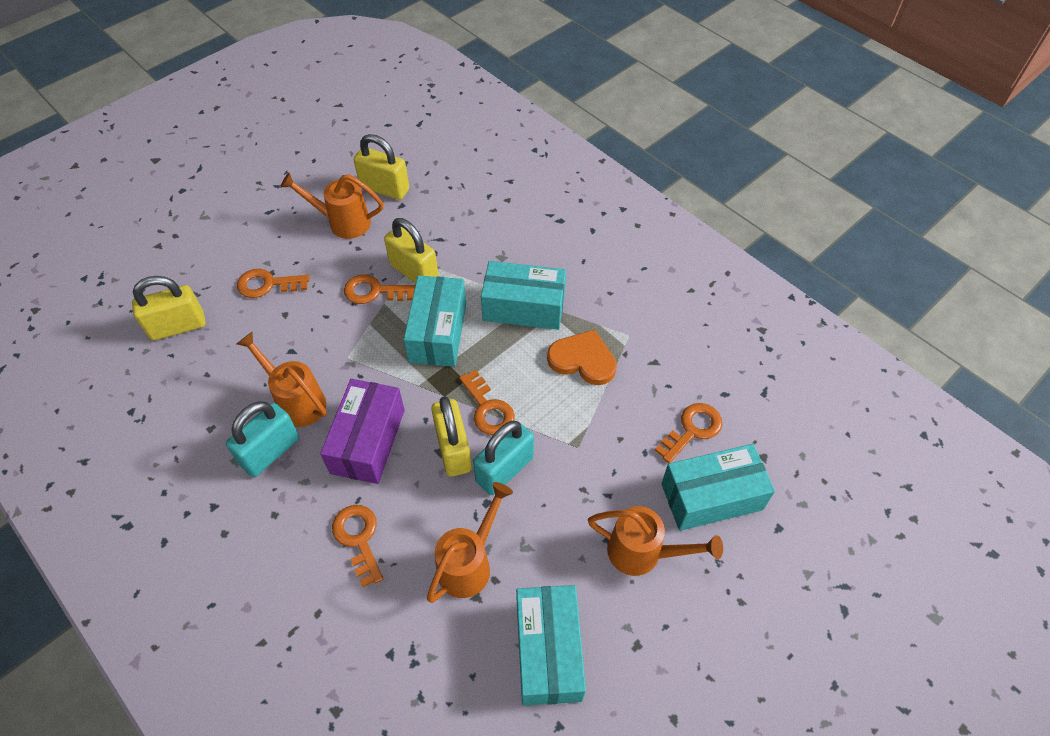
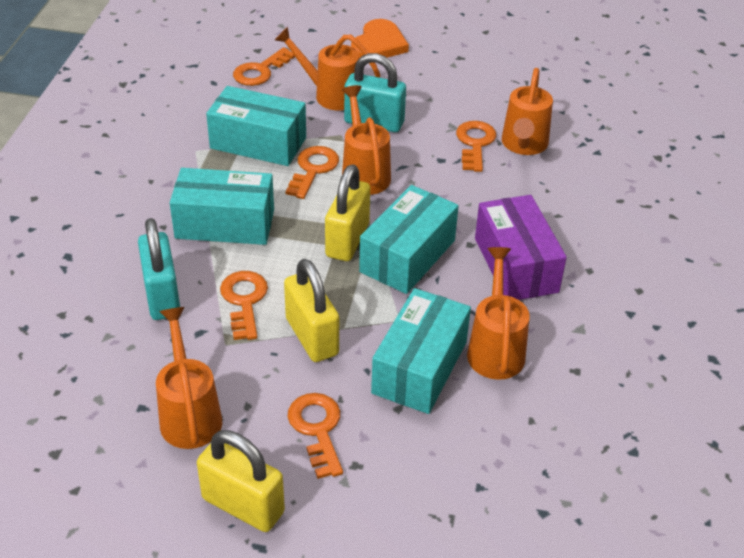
orange watering can: [237,332,327,427] [280,173,383,239] [427,482,513,603] [588,506,723,576] = 4 -> [156,307,222,449] [275,27,381,111] [342,85,391,195] [467,247,530,380] [502,68,553,155] = 5
yellow padlock: [132,276,206,341] [354,134,409,200] [384,218,439,283] [431,396,472,477] = 4 -> [197,430,285,532] [284,259,339,362] [325,164,370,261] = 3

